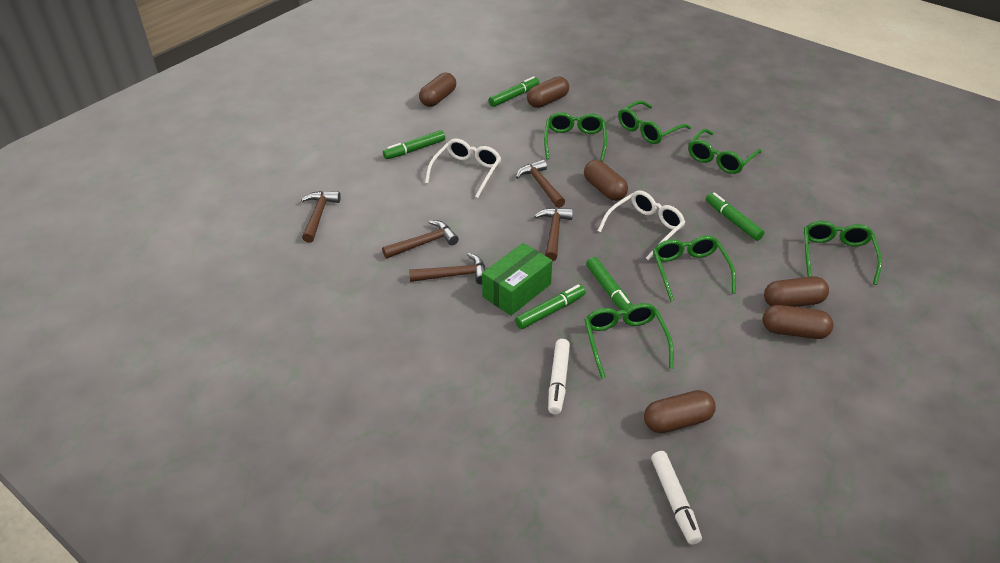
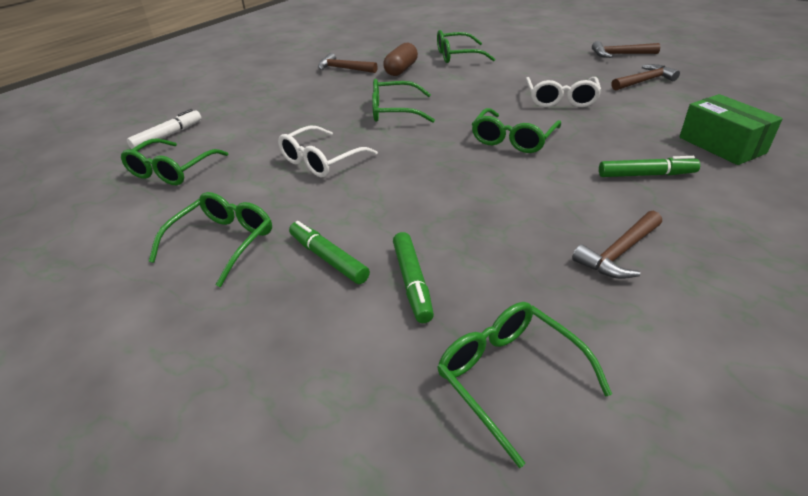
brown capsule: [419,73,456,107] [527,76,569,108] [584,160,628,201] [644,390,716,433] [763,305,834,339] [764,276,829,307] = 6 -> [383,43,418,76] = 1
brown hammer: [301,191,341,243] [382,220,459,259] [409,253,485,284] [516,159,565,208] [534,208,573,261] = 5 -> [318,53,378,73] [572,211,662,279] [592,41,660,58] [611,64,680,91] = 4
green marker: [383,130,445,159] [488,76,539,107] [515,284,586,329] [586,257,633,310] [706,192,764,241] = 5 -> [289,221,370,284] [393,232,434,323] [599,156,700,177] = 3
white marker: [548,339,570,414] [651,451,702,545] = 2 -> [127,109,202,149] = 1

